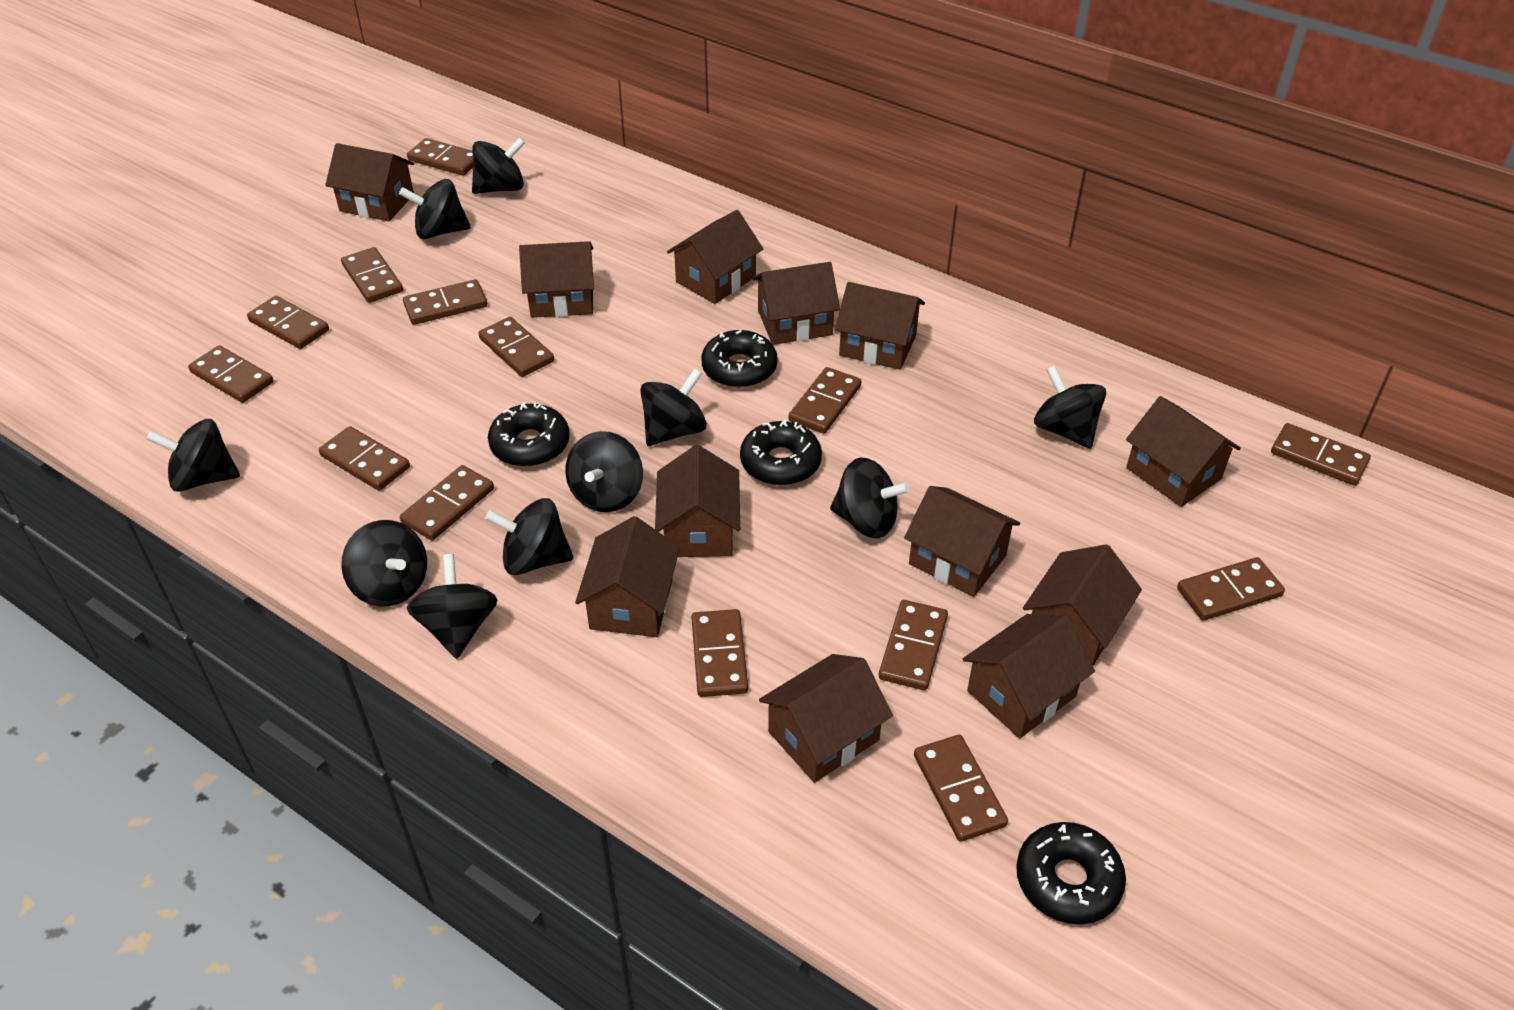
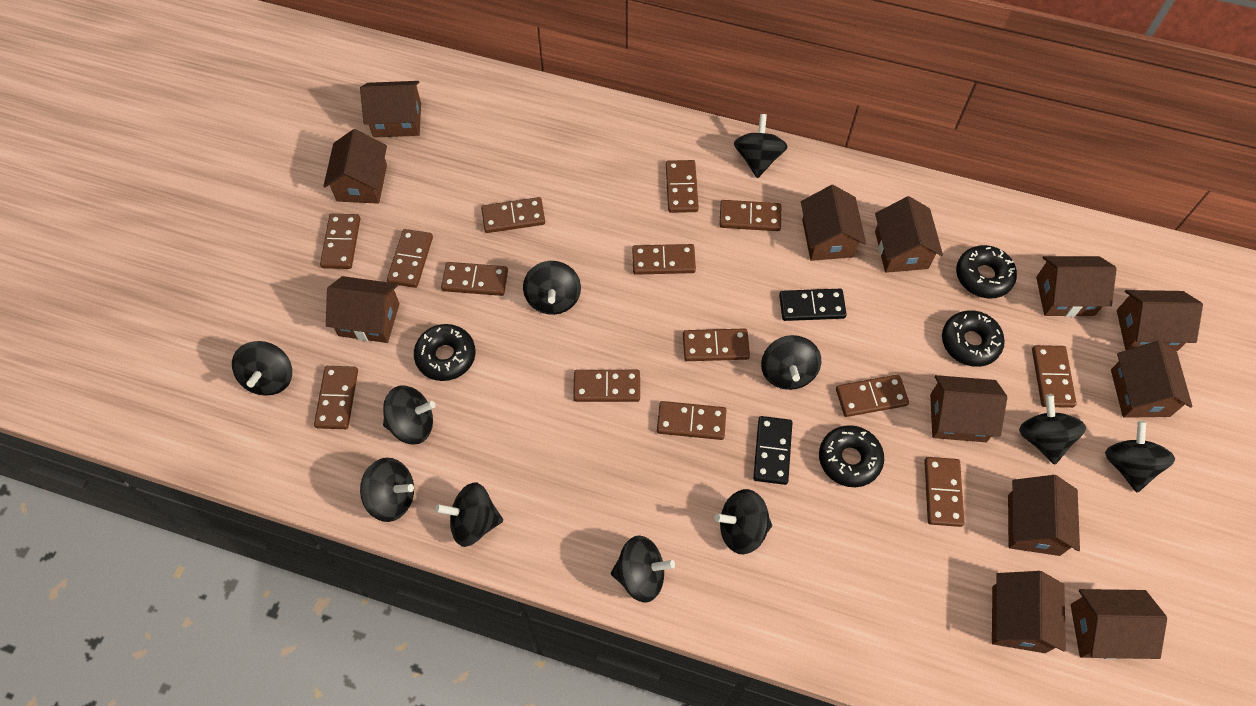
black domino: none = 0 -> [753,416,792,485] [779,289,847,321] = 2
black spinning top: [146,419,240,492] [341,520,427,607] [399,179,471,239] [407,554,498,659] [472,137,525,194] [485,498,574,575] [565,431,643,512] [640,368,707,446] [830,458,911,538] [1034,365,1106,449] = 10 -> [232,341,292,396] [360,458,414,522] [383,385,436,445] [435,482,503,547] [523,261,581,315] [611,535,675,603] [714,489,772,554] [734,114,788,178] [761,335,821,390] [1019,394,1086,464] [1105,421,1175,492] = 11

